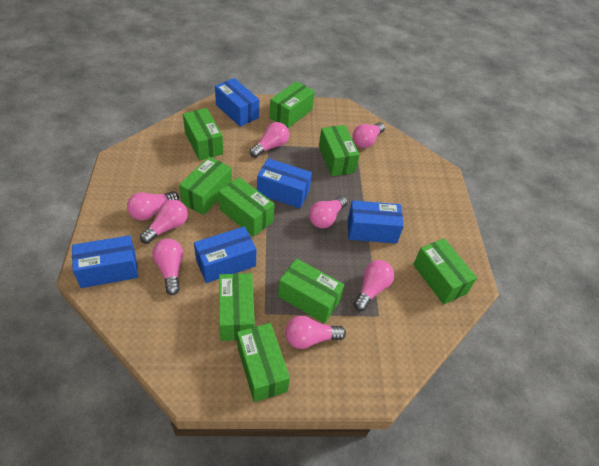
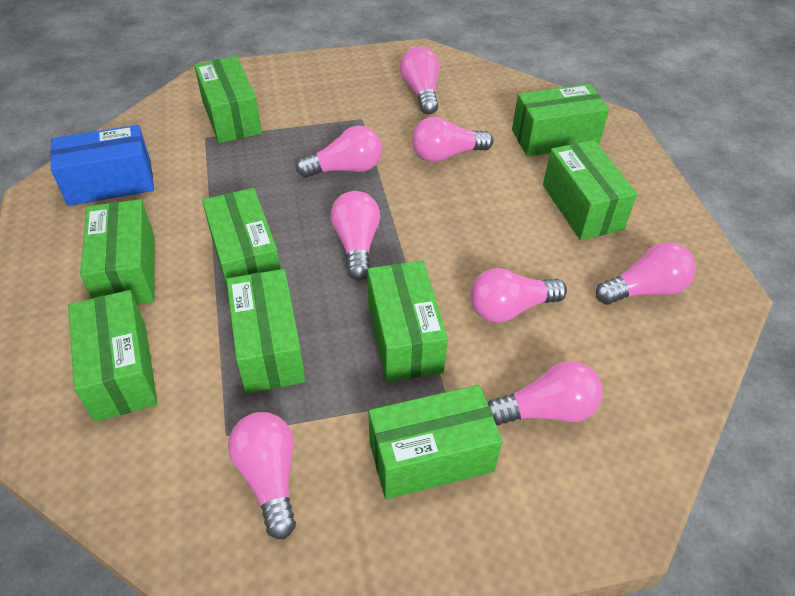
blue box: [72,235,138,288] [194,226,257,283] [215,78,259,127] [257,158,312,208] [348,200,404,243] = 5 -> [50,125,154,206] = 1

